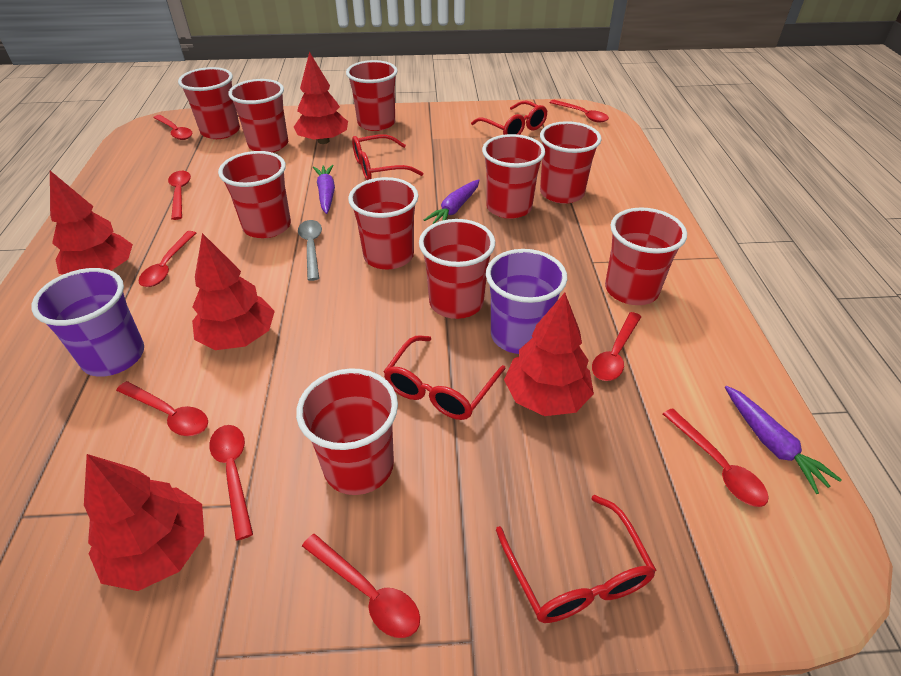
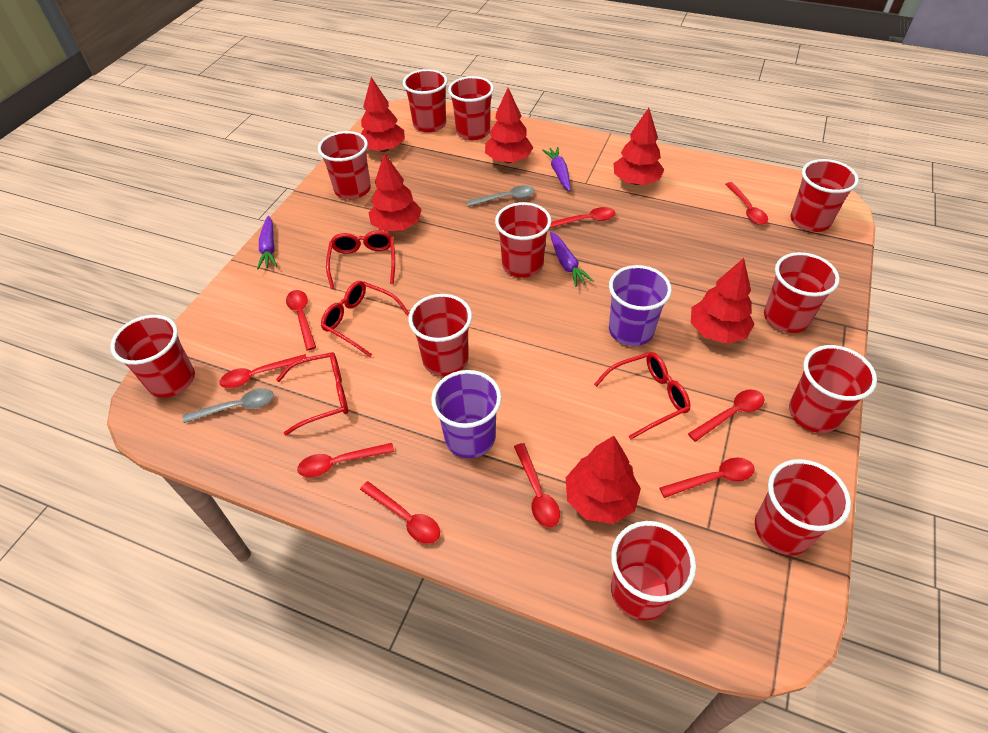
grey spoon: [298,220,322,281] = 1 -> [183,388,274,423] [466,185,535,207] = 2
red cup: [178,67,240,139] [218,151,291,238] [228,79,288,152] [296,368,398,495] [346,60,398,131] [348,177,418,269] [419,219,495,319] [482,134,545,219] [540,121,602,204] [605,207,687,305] = 10 -> [110,315,195,398] [318,131,371,199] [403,69,448,133] [408,294,472,376] [448,76,494,140] [495,202,551,277] [611,521,696,621] [755,459,851,555] [764,252,840,333] [789,345,877,433] [790,159,859,232] = 11
red tree: [50,171,133,275] [84,454,204,591] [192,233,275,350] [294,52,348,144] [504,293,594,416] = 5 -> [361,77,405,152] [369,153,422,231] [485,88,533,163] [566,436,641,524] [614,108,664,185] [691,258,754,344] = 6

